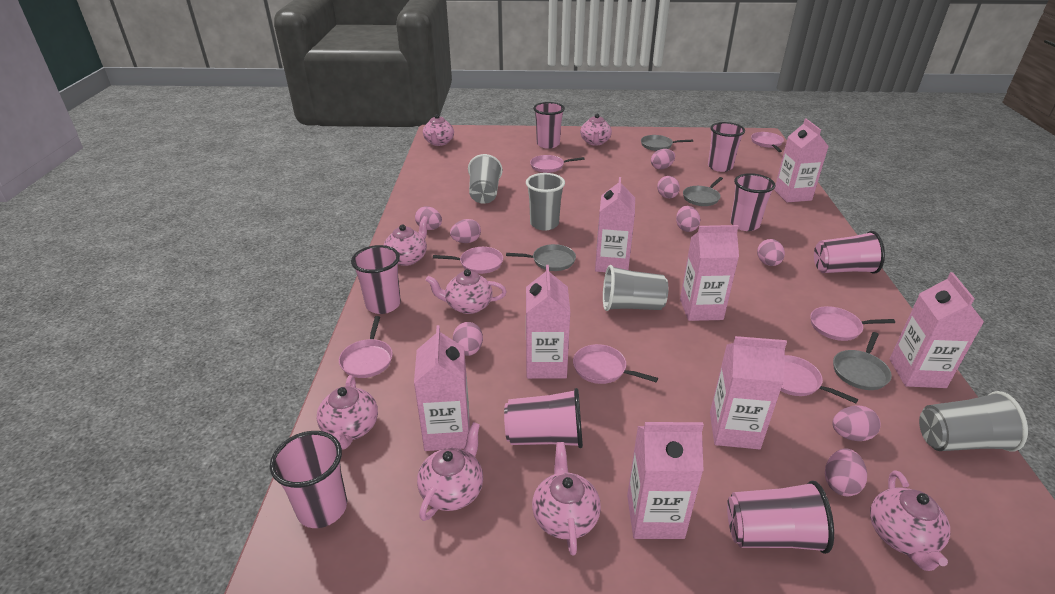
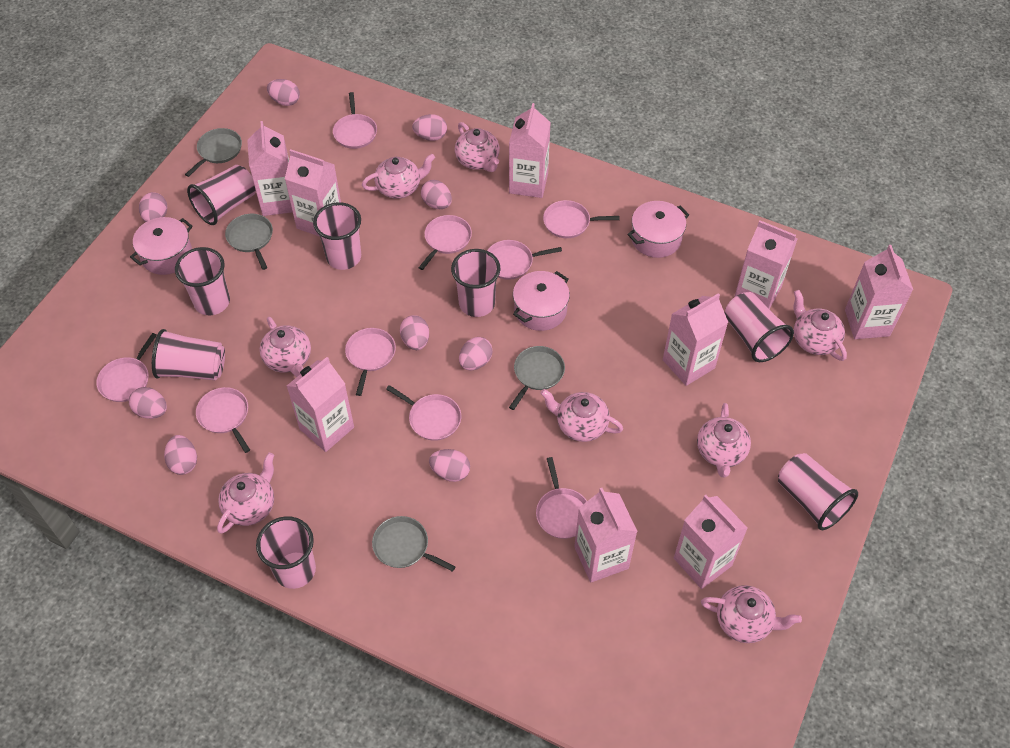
grey cup: [468,154,503,204] [526,173,565,231] [603,265,668,311] [919,391,1028,451] = 4 -> none = 0
pink carton: [414,325,470,451] [526,265,570,379] [595,177,635,272] [627,422,704,539] [680,225,739,321] [710,336,787,449] [774,119,829,202] [890,272,984,388] = 8 -> [247,121,293,216] [285,149,341,237] [287,357,354,452] [509,103,551,198] [574,488,638,582] [663,293,728,386] [674,495,748,589] [734,220,798,309] [845,245,913,339] = 9
pink pan: [339,316,393,378] [433,247,503,274] [530,155,585,173] [573,344,658,384] [751,132,784,152] [780,355,858,403] [810,306,895,341] = 7 -> [96,333,157,402] [196,387,250,453] [333,92,377,149] [345,328,396,396] [386,385,461,441] [419,215,472,270] [487,240,562,280] [536,457,587,539] [543,200,620,238] = 9
pink pot: none = 0 -> [130,217,193,275] [513,271,570,331] [627,201,689,258] = 3

